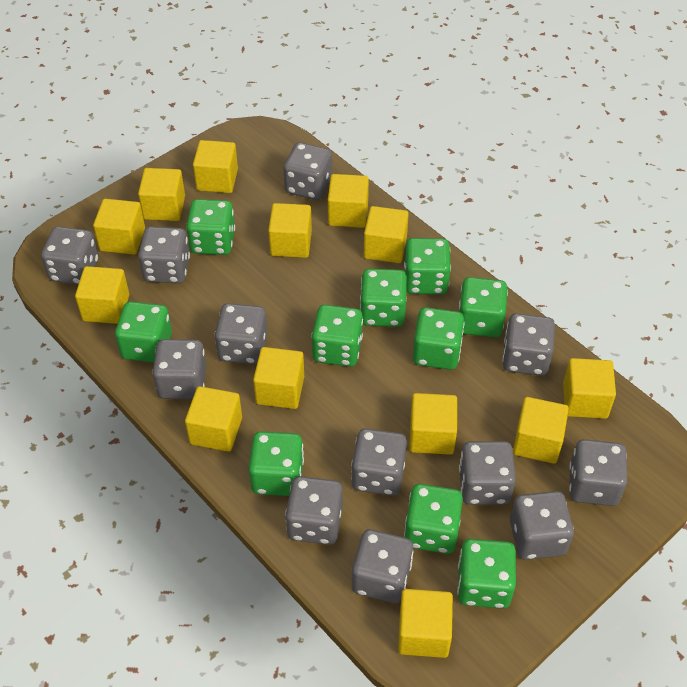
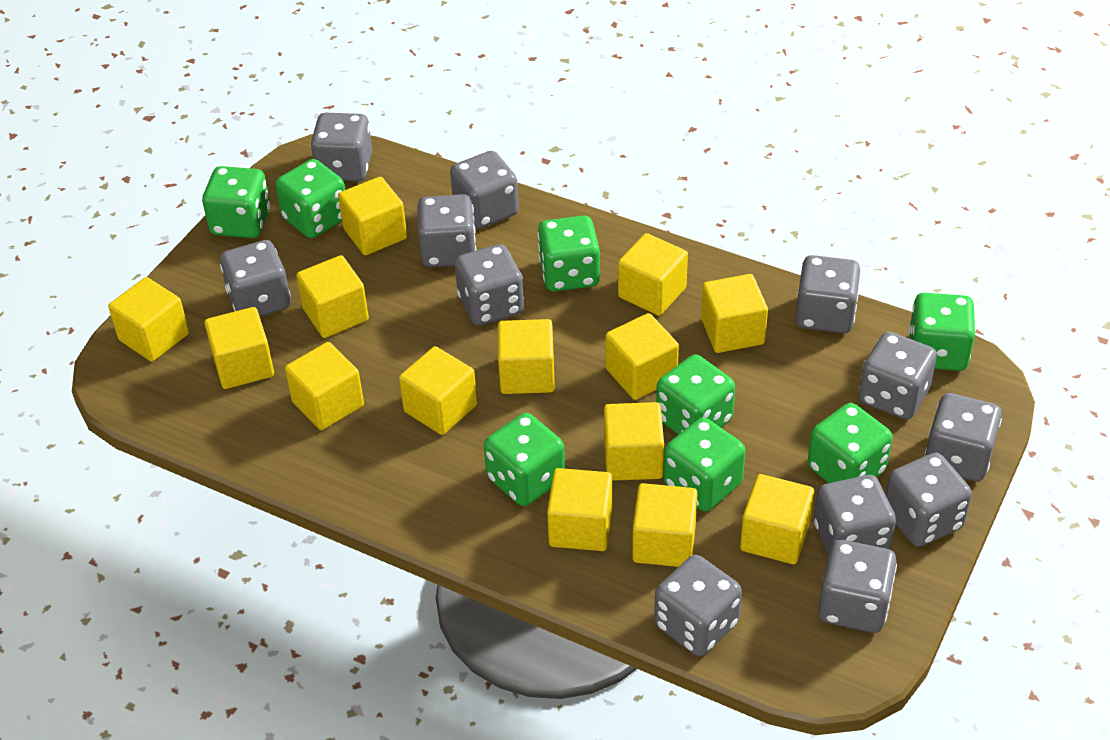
green dice: [115,301,172,363] [186,199,235,255] [249,431,304,496] [311,305,363,367] [360,269,407,327] [404,238,451,295] [404,484,463,554] [413,307,465,370] [457,539,516,608] [459,277,508,337] = 10 -> [202,166,270,238] [275,159,345,238] [484,413,565,506] [537,215,600,292] [656,354,735,435] [663,417,746,511] [808,403,893,483] [909,293,975,371] = 8
yellow cube: [75,266,129,324] [93,199,145,255] [138,168,185,221] [185,386,242,452] [193,140,238,193] [253,347,304,409] [268,203,312,258] [328,174,369,228] [364,206,409,263] [398,589,453,658] [409,393,457,455] [513,397,569,464] [563,358,616,419] = 13 -> [108,277,189,362] [204,307,274,389] [285,342,364,430] [296,255,369,338] [338,177,407,255] [399,346,477,435] [498,319,555,394] [547,468,612,551] [604,402,664,481] [606,313,679,400] [618,233,688,316] [632,483,697,567] [701,274,768,353] [740,474,814,564] = 14

